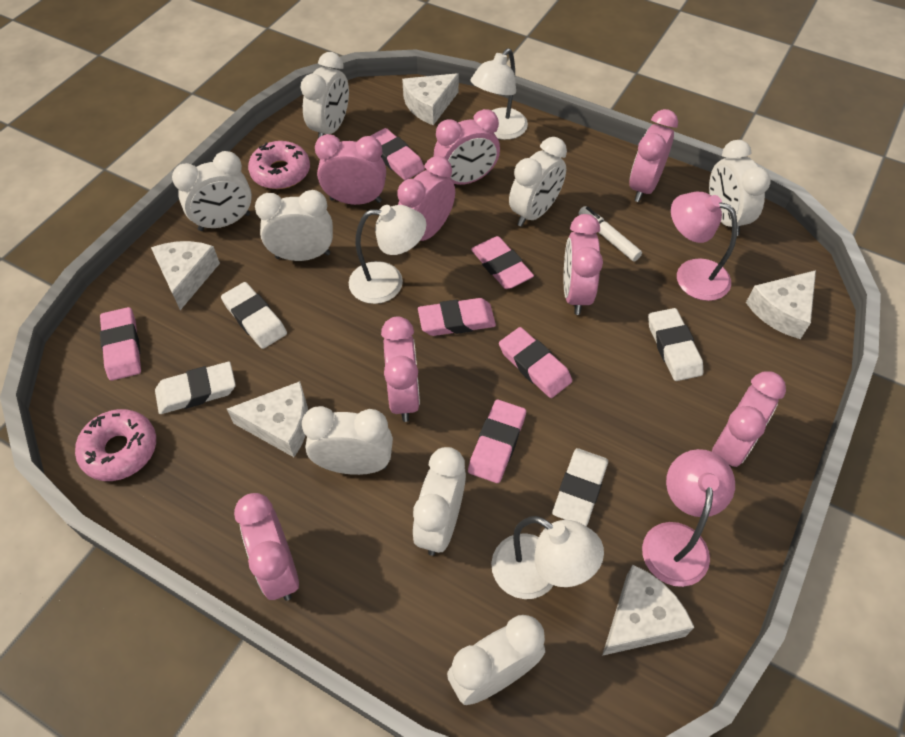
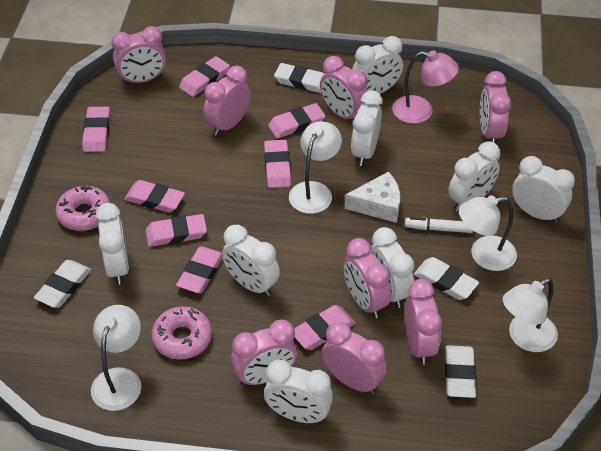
pink eraser: [100,307,141,381] [371,128,425,180] [418,298,496,336] [468,400,526,483] [471,236,534,289] [499,327,572,398] = 6 -> [82,107,110,152] [124,180,185,213] [146,214,207,247] [176,246,222,293] [179,56,230,97] [264,140,291,188] [268,103,326,139] [294,305,356,350] = 8
pink lamp: [642,449,735,587] [671,192,737,301] = 2 -> [392,50,459,124] = 1
white cheese: [151,241,220,310] [227,381,308,457] [402,73,459,125] [602,565,694,656] [746,270,816,339] = 5 -> [345,172,400,223] = 1
white lamp: [349,205,426,304] [471,48,528,140] [491,516,604,599] = 3 -> [91,305,141,411] [289,121,342,214] [459,195,517,271] [503,278,558,352] = 4

